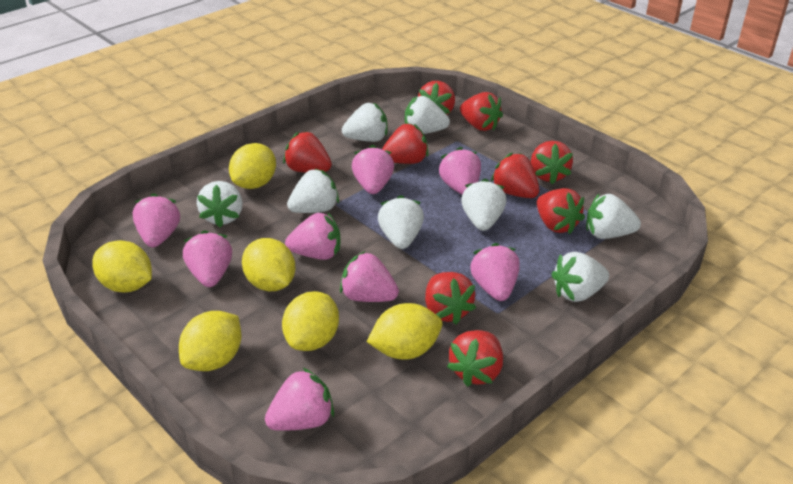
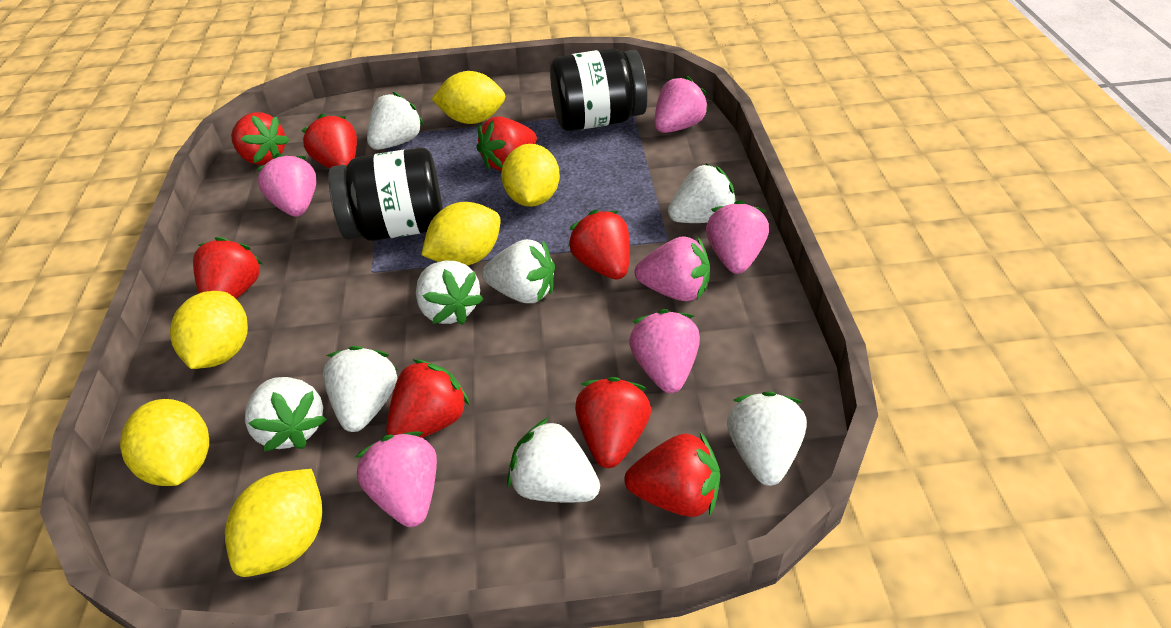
black jar: none = 0 -> [328,148,443,241] [550,48,648,131] = 2
pink strawberry: [133,194,180,247] [183,230,232,287] [265,368,334,431] [285,213,341,260] [340,251,399,302] [352,145,394,194] [439,147,481,195] [470,243,520,301] = 8 -> [256,153,316,217] [355,431,437,527] [629,309,700,393] [635,236,710,301] [654,76,709,133] [706,200,769,274] = 6
red strawberry: [283,131,332,173] [382,124,428,164] [418,81,455,115] [425,272,476,324] [447,330,503,387] [460,92,503,131] [491,152,539,198] [531,141,573,184] [537,188,585,234] = 9 -> [193,237,262,299] [231,112,289,165] [301,114,357,169] [386,359,470,438] [476,116,537,171] [568,210,630,279] [575,377,651,468] [624,432,720,517] = 8

